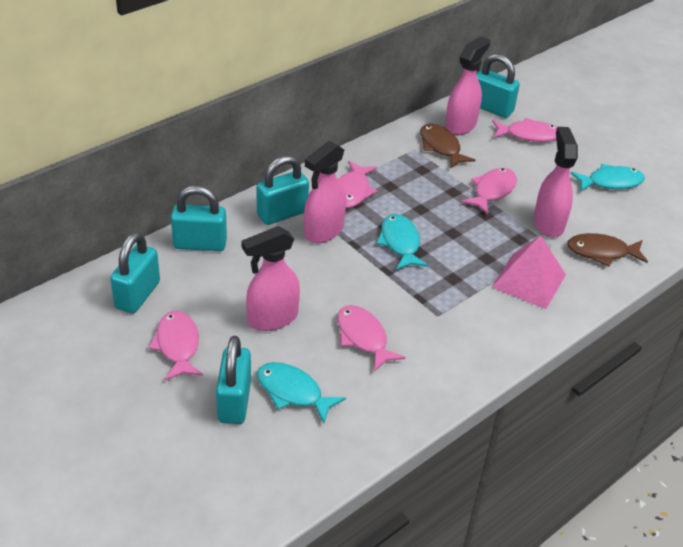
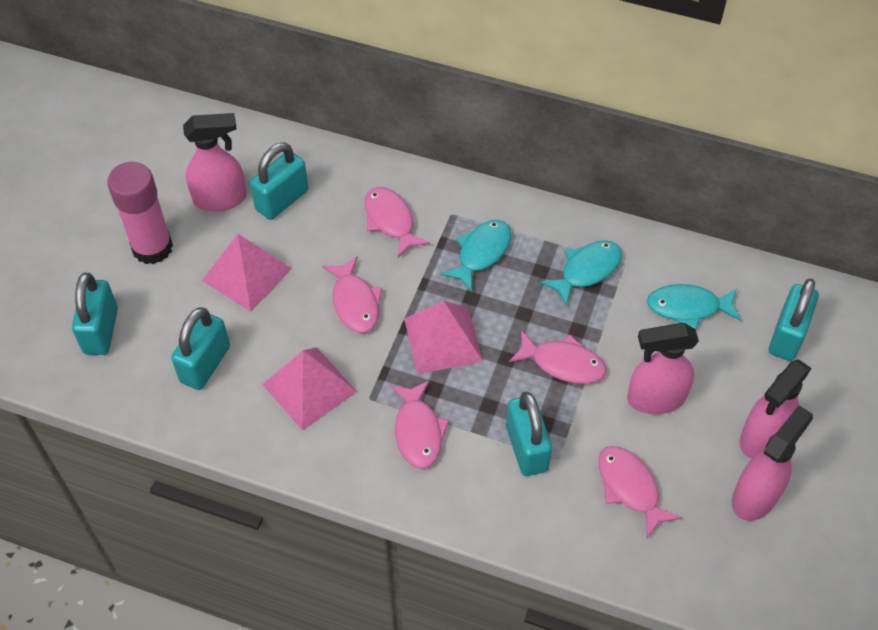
brown fish: [420,124,475,169] [567,233,648,266] = 2 -> none = 0
pink glue stick: none = 0 -> [107,162,173,264] = 1
pink pyramid: [492,235,566,309] = 1 -> [202,234,292,312] [262,347,357,431] [404,301,483,374] = 3

